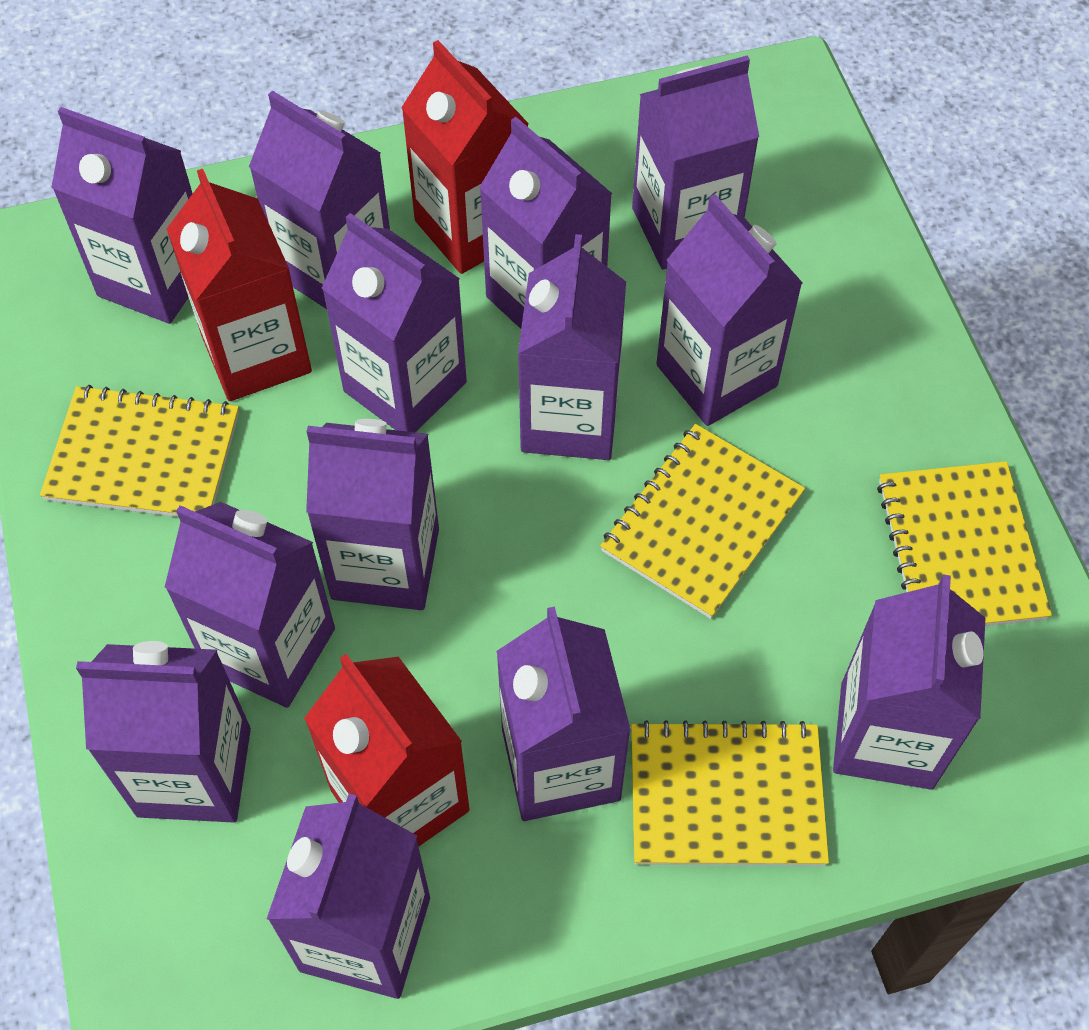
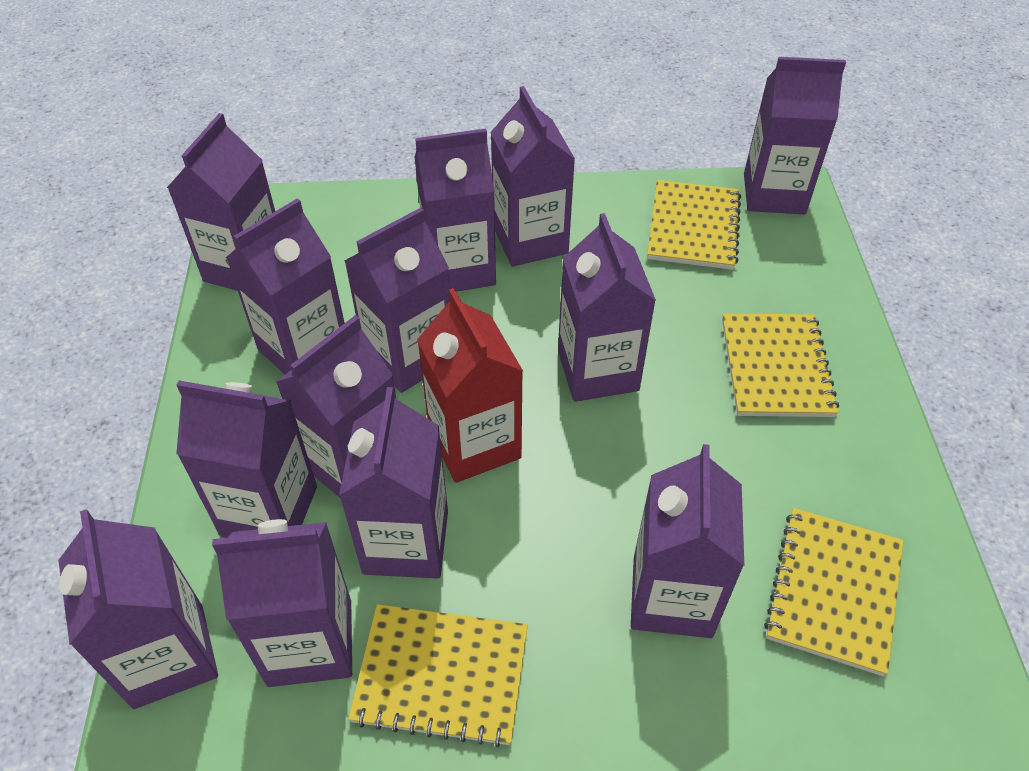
red carton: [167,169,312,401] [304,654,470,847] [401,40,529,274] = 3 -> [417,288,523,483] = 1

